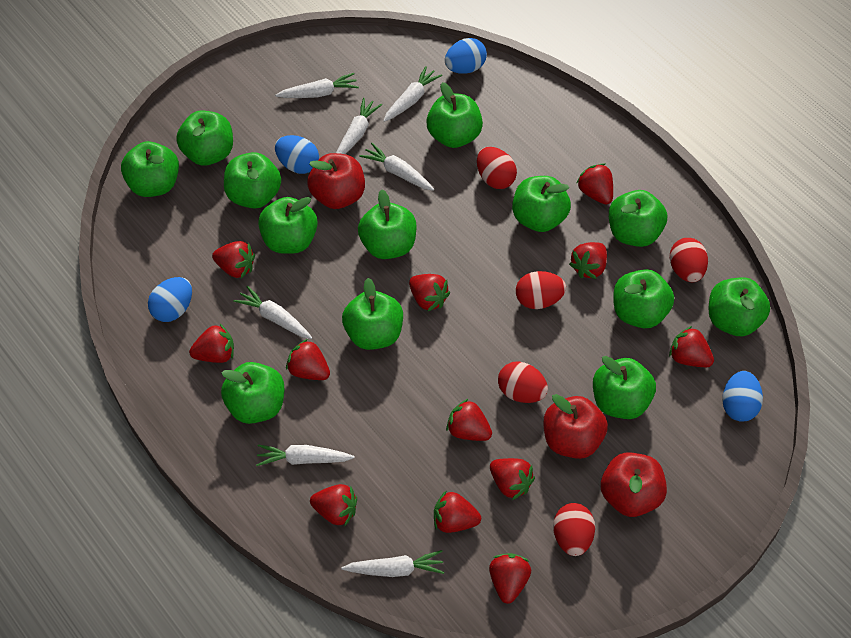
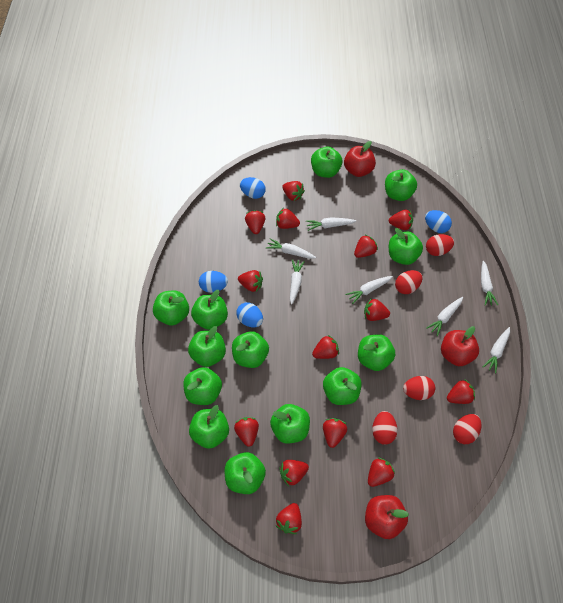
red strawberry: [189,324,234,363] [212,241,255,278] [286,339,330,380] [310,484,357,526] [409,274,450,311] [434,490,481,533] [446,399,492,441] [489,553,531,604] [490,458,535,500] [569,242,607,279] [577,164,613,205] [669,326,714,367] = 12 -> [234,417,259,447] [238,270,263,292] [245,210,265,234] [276,208,300,229] [276,503,302,534] [279,460,309,486] [282,181,305,201] [312,335,339,359] [323,418,347,448] [354,235,378,258] [364,298,390,321] [368,457,395,487] [389,210,413,230] [447,380,475,404] = 14

